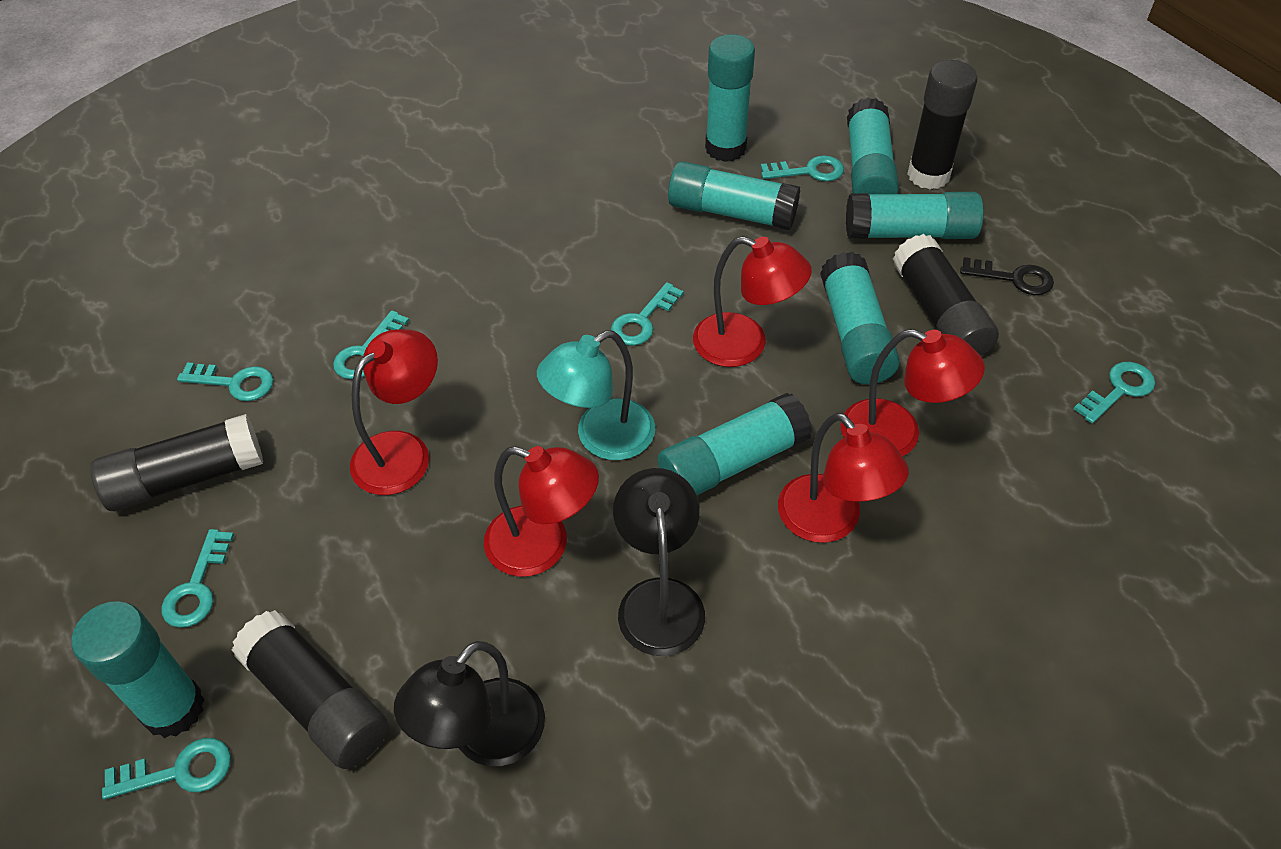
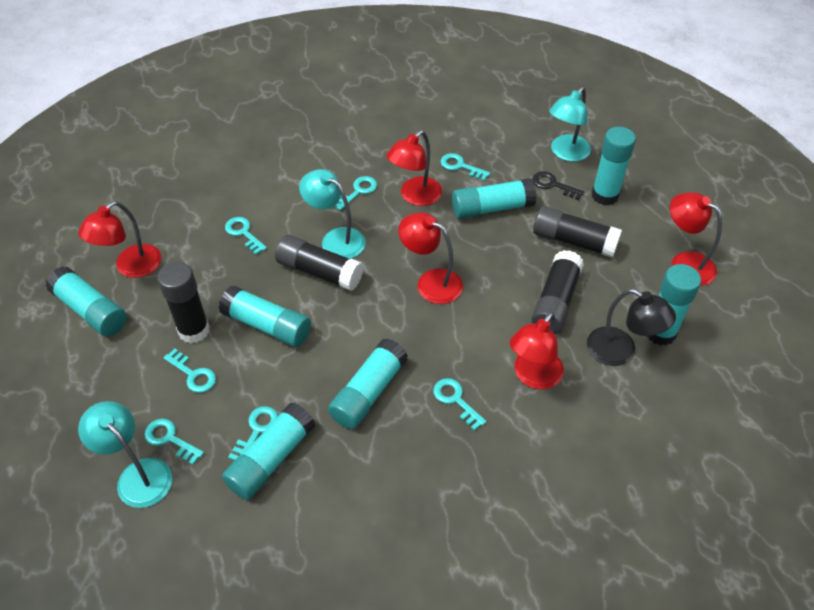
black lamp: [394,641,545,766] [613,468,705,656] = 2 -> [587,289,676,366] = 1
turquoise lamp: [537,330,655,460] = 1 -> [78,401,172,508] [299,169,366,259] [549,87,591,161] = 3

